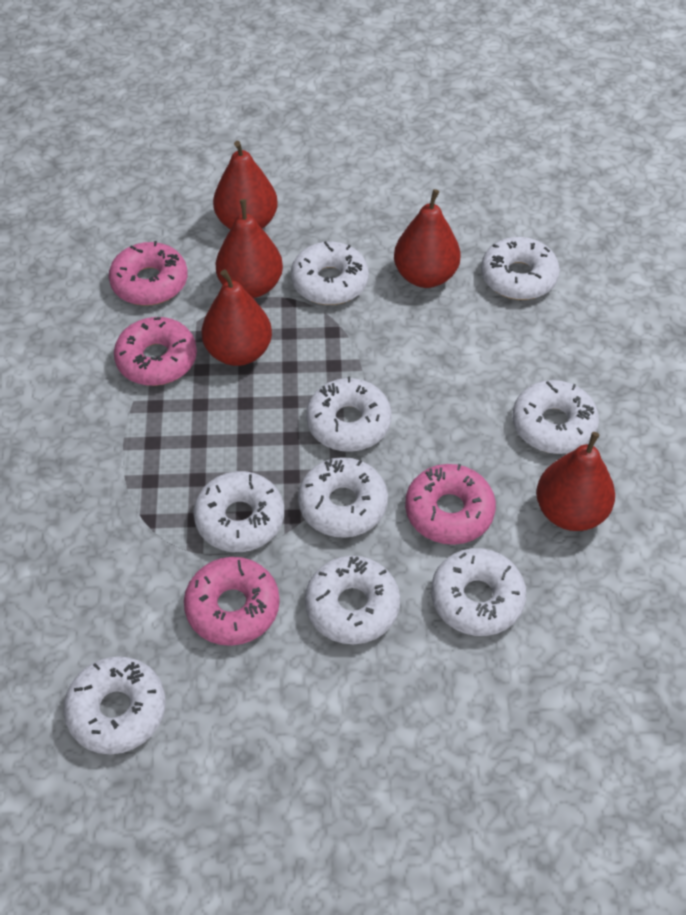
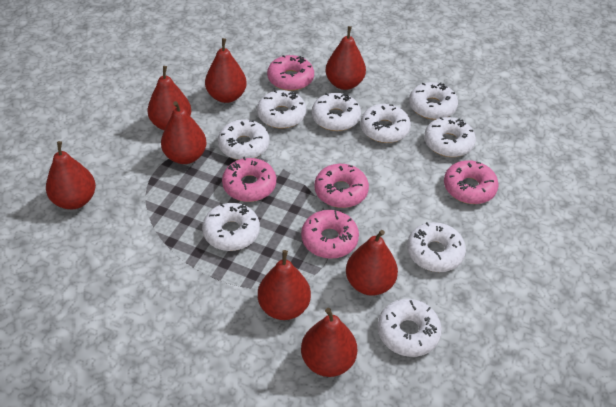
pink donut: [109,241,188,306] [114,317,197,386] [184,557,280,646] [405,464,496,545] = 4 -> [222,157,276,202] [267,55,314,91] [301,210,359,259] [315,164,369,208] [444,160,499,204] = 5
red pear: [202,269,272,366] [213,141,278,229] [216,199,283,298] [394,189,461,288] [536,432,615,531] = 5 -> [46,141,96,209] [148,66,191,130] [161,101,206,164] [205,38,247,103] [258,250,311,320] [301,308,357,377] [326,26,366,90] [346,230,398,296] = 8

